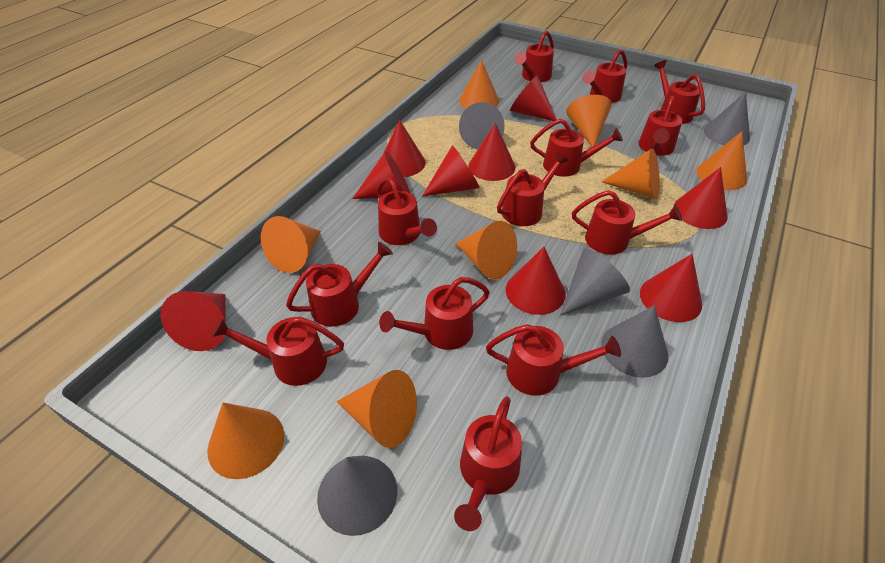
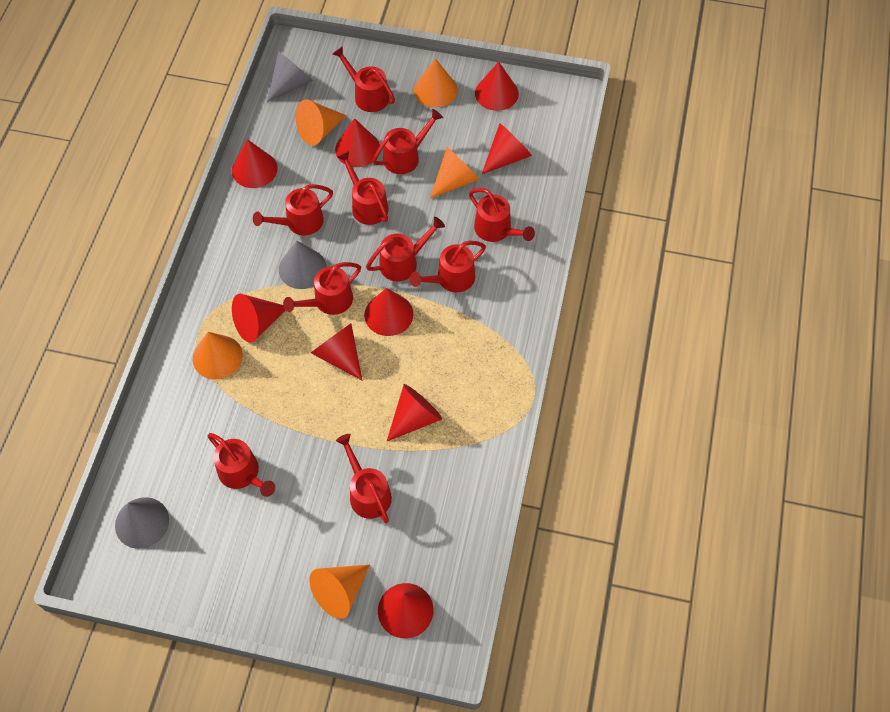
grey cone: [317,456,397,536] [459,102,505,149] [560,249,630,315] [601,306,668,378] [704,92,750,145] = 5 -> [115,497,169,549] [267,51,313,102] [279,241,326,289] = 3
orange cone: [207,402,284,479] [261,216,321,273] [336,370,417,448] [455,221,517,280] [459,60,499,109] [566,95,612,147] [602,148,660,200] [697,131,747,190] = 8 -> [193,332,243,379] [296,99,346,145] [309,565,370,619] [414,58,458,108] [430,147,480,198] = 5
red watering can: [211,317,344,386] [286,242,393,327] [377,177,437,245] [379,277,490,350] [454,396,522,531] [486,324,621,396] [497,152,569,226] [515,31,554,82] [530,119,623,177] [572,190,682,255] [582,49,627,103] [638,96,682,156] [654,60,705,124] = 13 -> [207,433,275,497] [253,184,333,235] [283,262,361,315] [333,46,395,112] [336,434,392,523] [337,151,389,225] [366,217,445,281] [372,109,443,174] [410,241,486,292] [469,188,535,242] = 10

